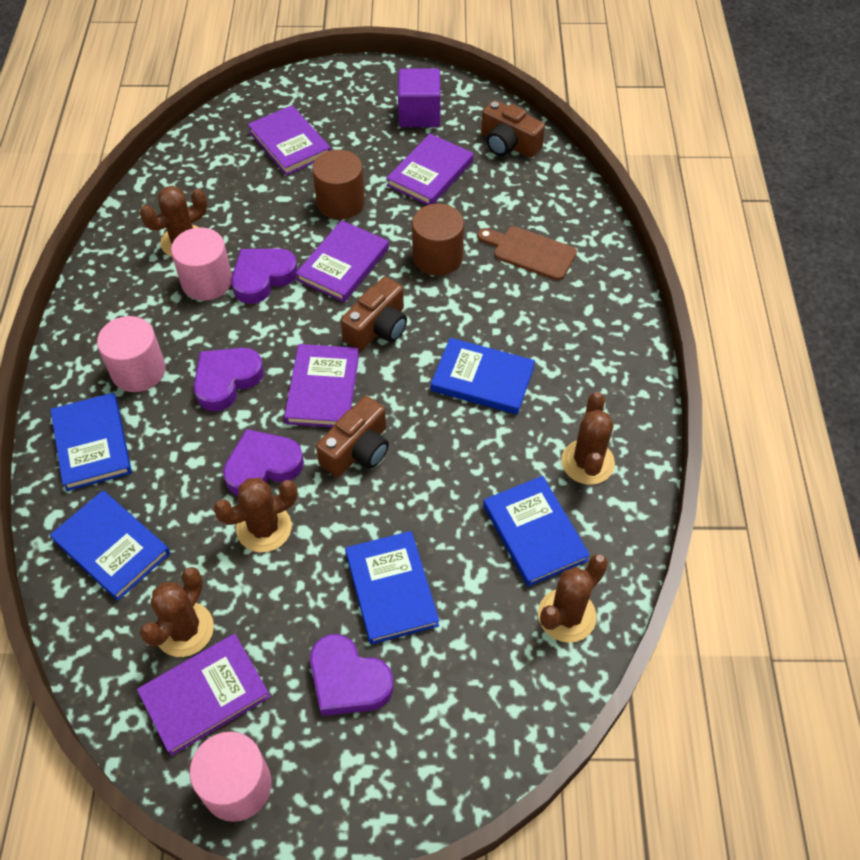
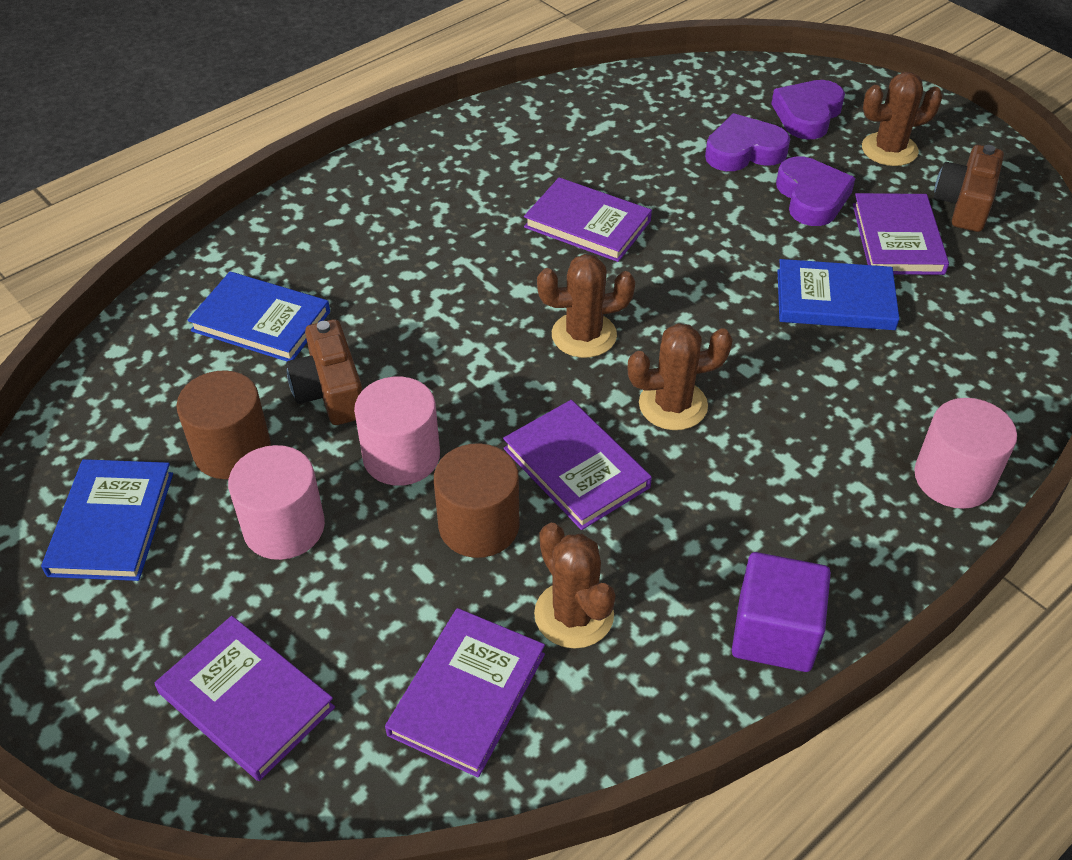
blue book: [50,393,132,491] [50,490,170,601] [345,531,439,645] [431,338,535,414] [483,476,590,587] = 5 -> [41,459,173,581] [188,271,330,361] [777,259,899,330] = 3
brown cactus: [140,186,207,257] [140,567,214,657] [213,478,297,552] [538,554,608,643] [561,392,615,485] = 5 -> [534,523,615,649] [537,254,635,358] [627,323,733,430] [862,72,943,166] = 4
brown camera: [316,396,389,477] [341,277,407,351] [481,100,545,158] = 3 -> [286,319,362,425] [934,145,1004,232] = 2
brown cutting board: [477,227,577,281] = 1 -> none = 0
purple heart: [194,348,264,412] [223,429,304,496] [231,248,298,304] [310,634,394,716] = 4 -> [705,113,790,171] [771,80,845,139] [776,156,855,226] = 3

